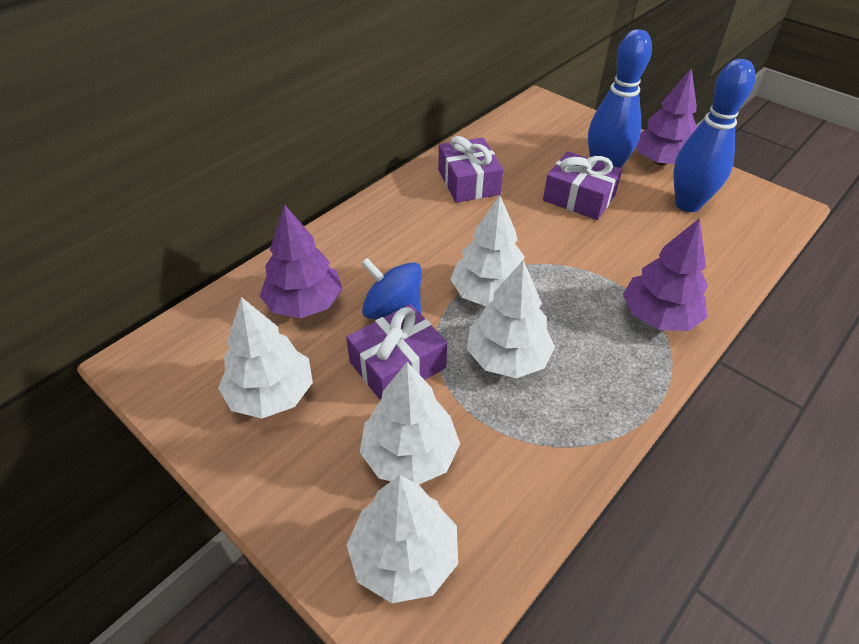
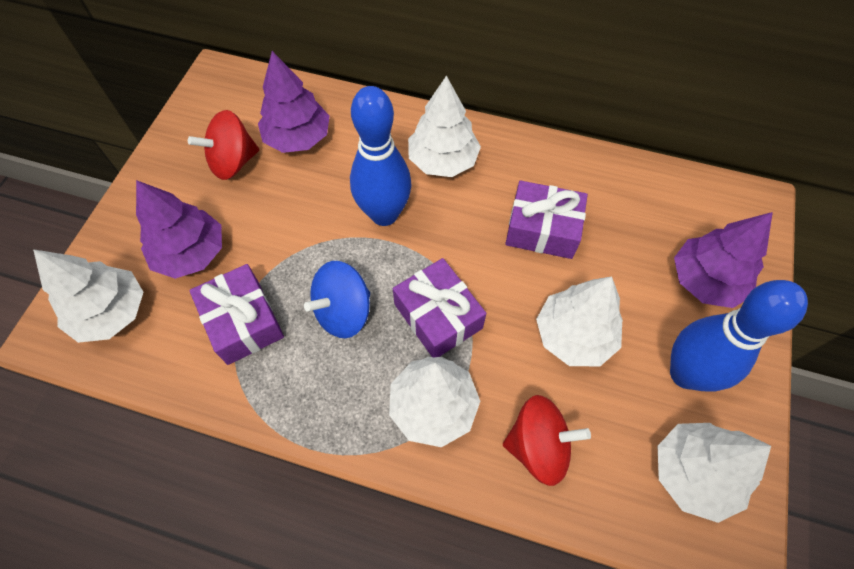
red spinning top: none = 0 -> [188,110,259,180] [503,395,591,486] = 2

